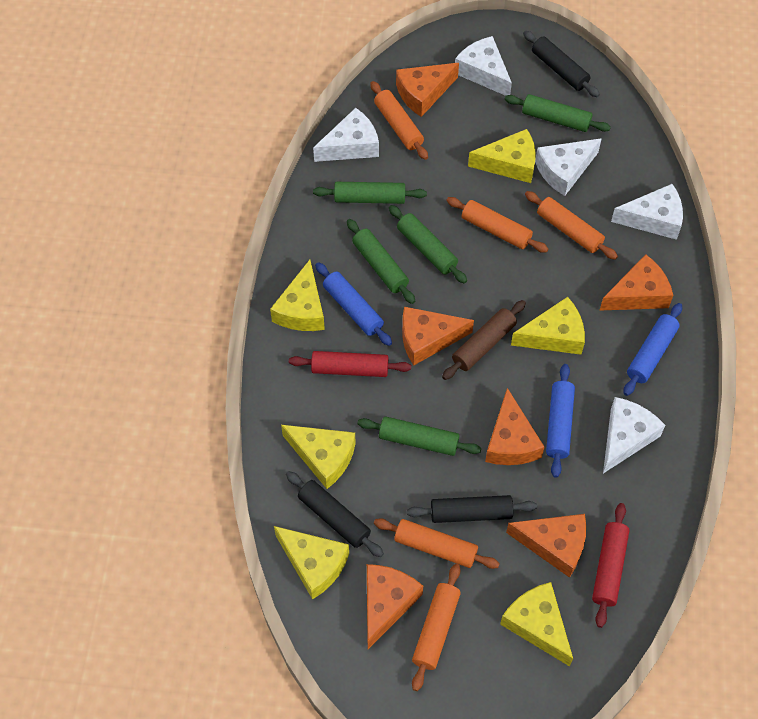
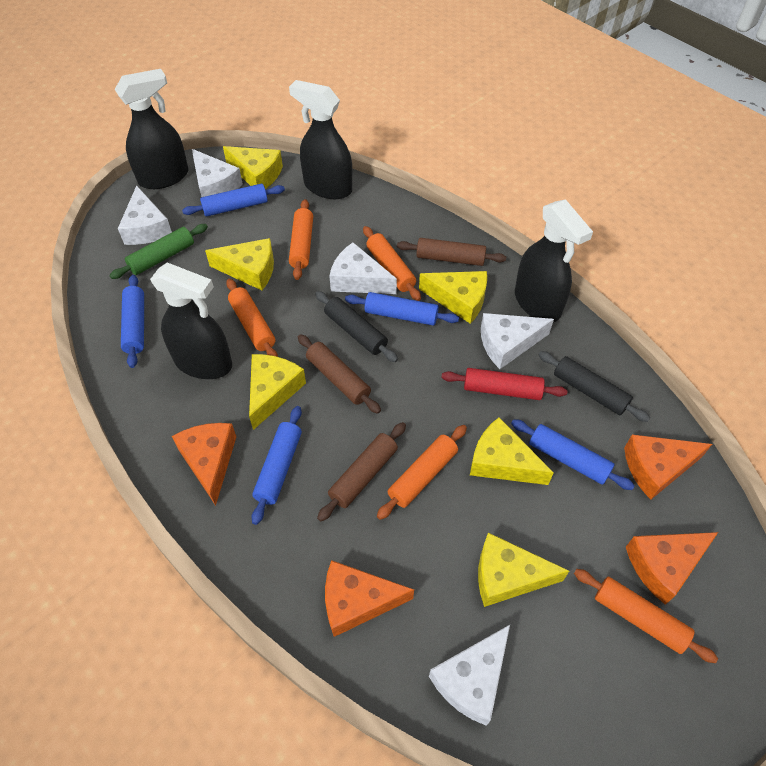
black rolling pin: [286,471,384,557] [407,495,537,523] [523,31,600,97] = 3 -> [315,291,398,362] [538,351,650,422] = 2
black spray bottle: none = 0 -> [115,69,189,189] [150,262,232,379] [289,80,352,199] [515,199,593,322] = 4
blue rolling pin: [315,262,392,346] [546,364,575,478] [624,303,682,396] = 3 -> [121,275,144,368] [182,184,285,217] [252,406,302,525] [345,292,459,326] [511,419,635,490] = 5
brown rolling pin: [442,300,526,380] = 1 -> [298,334,381,414] [317,422,406,521] [397,238,506,266] = 3
green rolling pin: [313,182,427,204] [347,219,415,304] [357,416,481,456] [389,205,467,283] [505,94,611,132] = 5 -> [109,224,208,279] = 1
orange cheese: [367,564,423,649] [396,63,459,117] [402,307,474,366] [485,388,544,465] [506,514,586,578] [599,254,673,311] = 6 -> [172,423,236,506] [325,560,414,637] [624,435,712,500] [626,532,718,605] = 4
red rolling pin: [289,351,411,377] [592,503,630,628] = 2 -> [441,368,567,400] = 1

